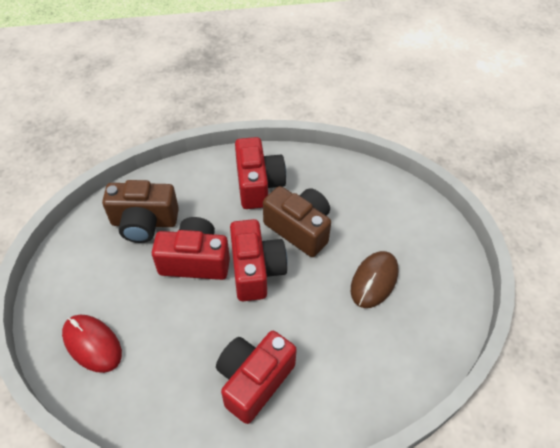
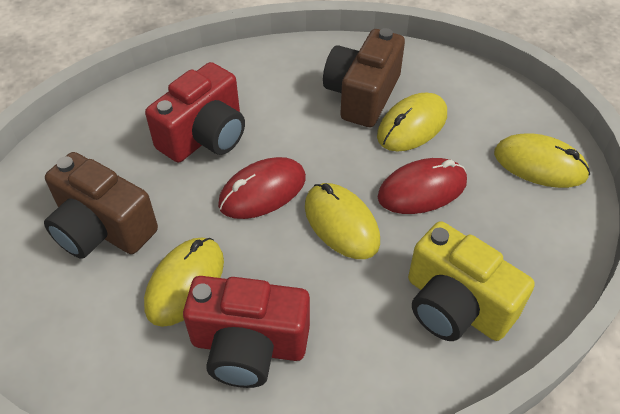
brown mouse: [351,251,398,308] = 1 -> none = 0
red camera: [152,217,230,280] [216,331,297,424] [230,219,288,301] [235,137,286,209] = 4 -> [145,62,245,162] [183,276,310,388] = 2
red mouse: [62,315,122,373] = 1 -> [218,157,306,219] [378,158,467,214] = 2
yellow camera: none = 0 -> [408,221,535,341] = 1
yellow mouse: none = 0 -> [144,237,224,327] [305,183,380,259] [377,93,447,152] [494,133,590,188] = 4

